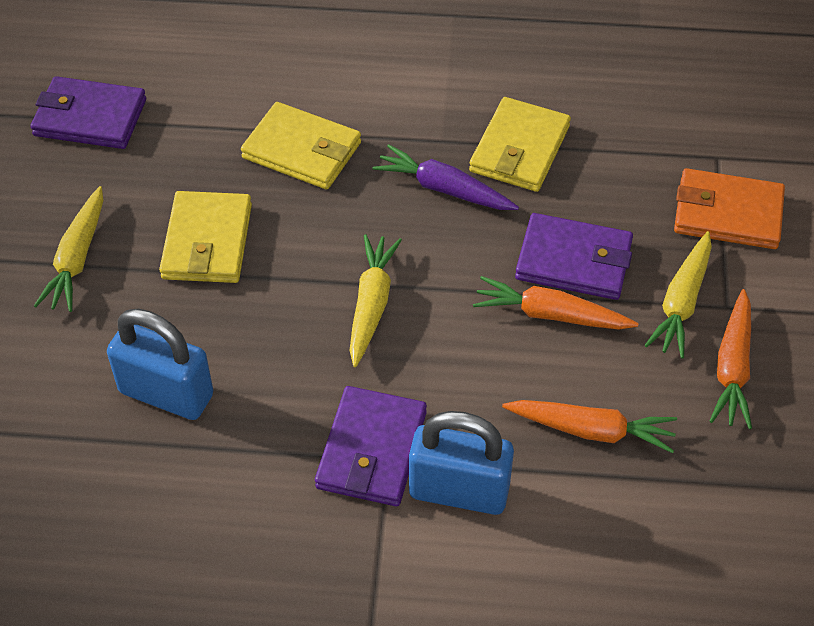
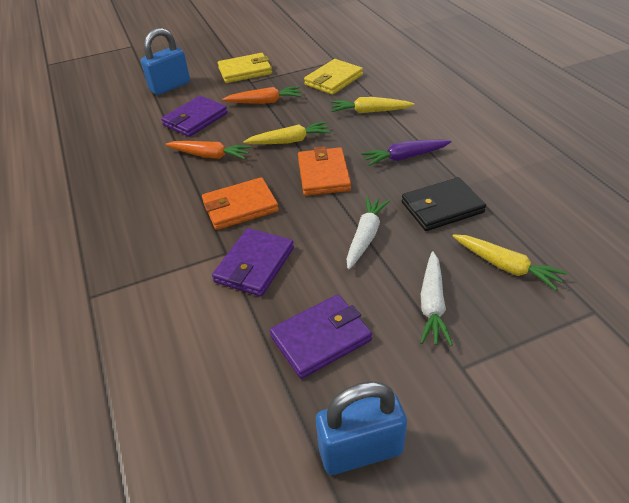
black wallet: none = 0 -> [401,177,486,231] = 1
orange carrot: [473,276,639,330] [502,400,677,453] [710,289,752,429] = 3 -> [165,141,251,159] [222,86,302,104] = 2
orange wallet: [674,168,785,249] = 1 -> [202,177,279,230] [298,146,351,196] = 2
white carrot: none = 0 -> [346,196,390,270] [420,251,453,346] = 2
yellow wallet: [159,191,252,283] [241,102,361,189] [469,97,571,192] = 3 -> [218,53,272,83] [304,59,363,95] = 2

